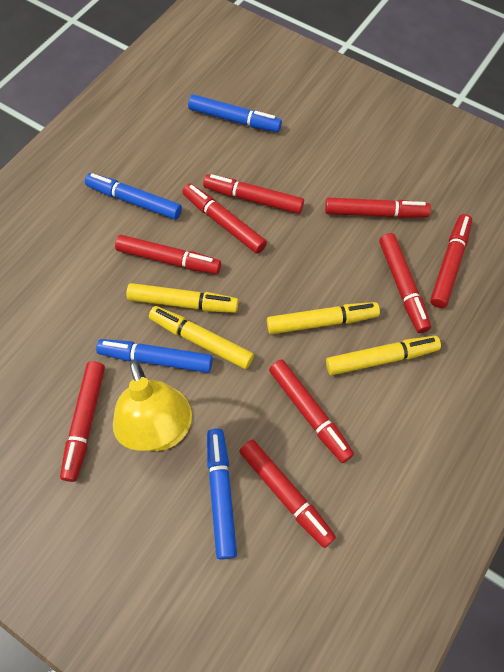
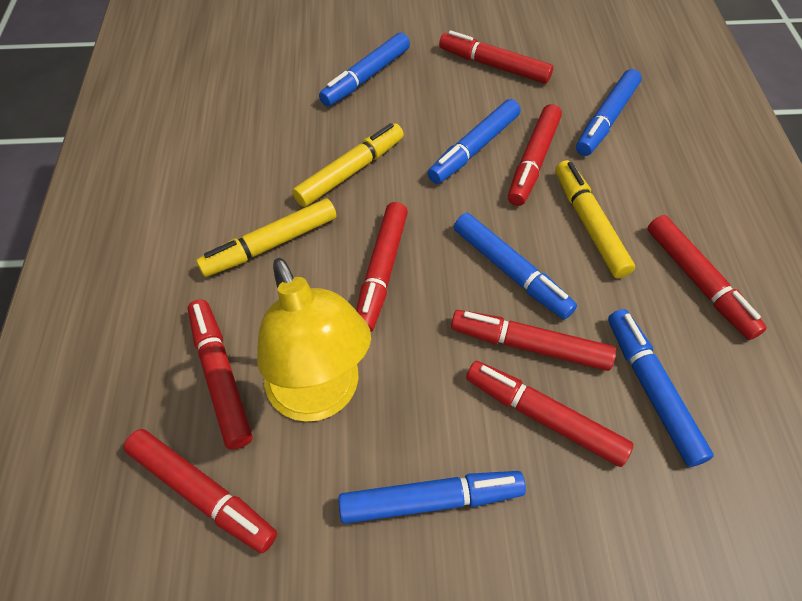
blue marker: [85,173,182,220] [96,339,213,373] [188,94,282,132] [207,429,237,560] = 4 -> [319,32,410,107] [338,471,526,524] [428,99,521,184] [454,213,577,319] [576,69,642,156] [608,309,714,467] = 6
red marker: [60,361,105,482] [115,235,221,274] [183,183,267,254] [203,174,304,214] [239,439,336,548] [269,360,354,463] [325,198,431,218] [379,233,431,333] [430,214,472,308] = 9 -> [124,429,277,553] [187,300,252,450] [356,202,408,332] [439,30,553,83] [451,310,616,371] [466,361,634,467] [508,104,562,206] [647,215,767,340] = 8
yellow marker: [126,283,239,313] [149,306,254,369] [267,302,380,334] [326,336,441,375] = 4 -> [196,198,336,277] [292,123,404,207] [555,160,635,278] = 3

